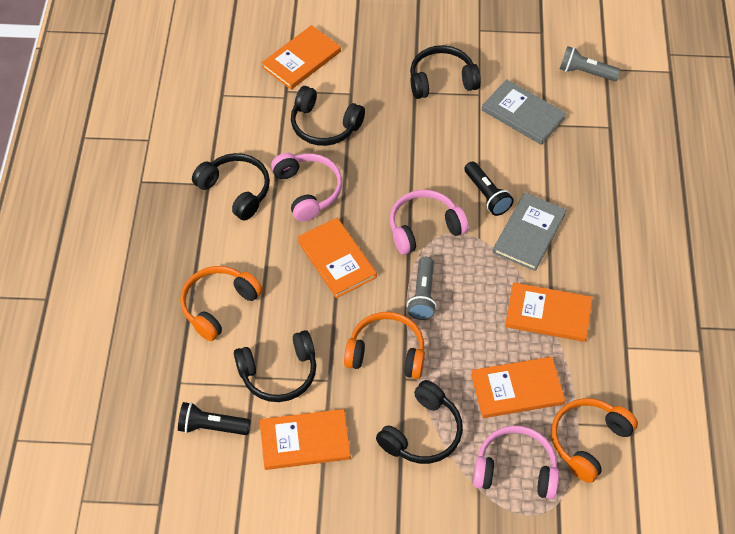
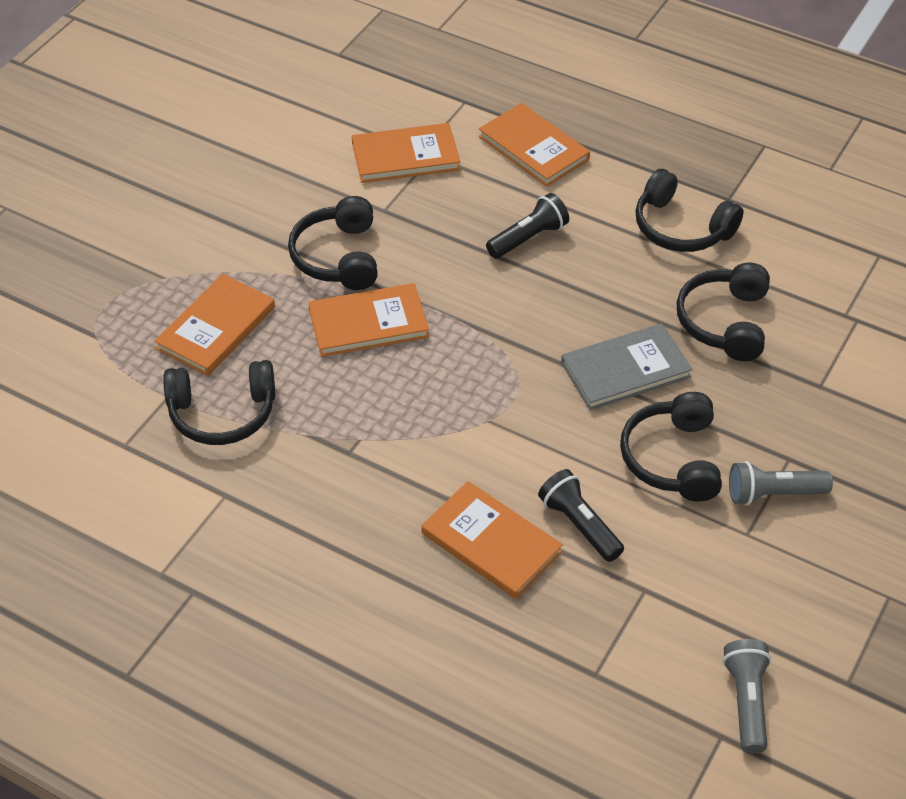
grey book: [482,79,566,145] [493,193,567,271] = 2 -> [561,323,693,410] = 1
orange headphones: [180,266,263,341] [344,312,425,379] [551,398,638,483] = 3 -> none = 0
pink headphones: [271,153,342,222] [390,190,469,255] [473,426,559,499] = 3 -> none = 0

